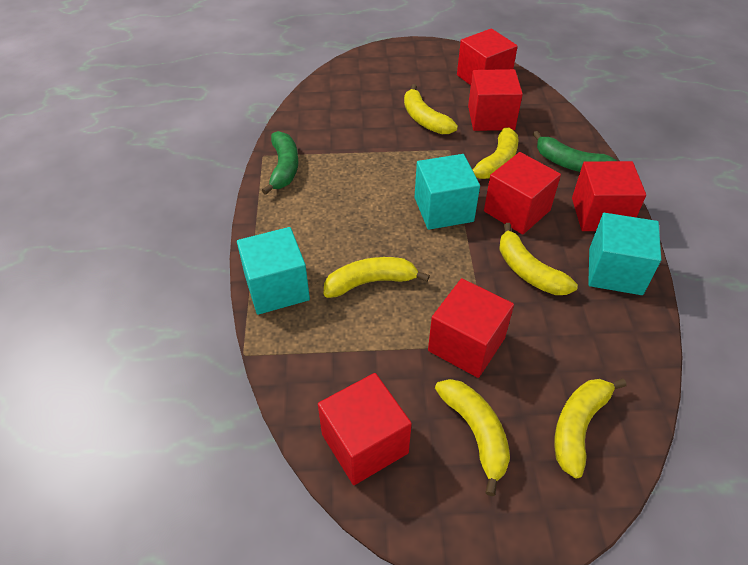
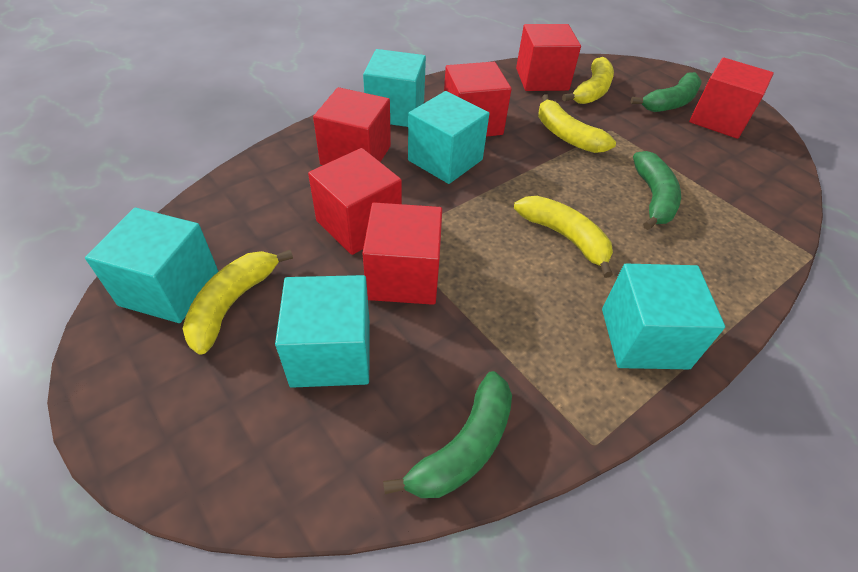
green banana: [262,131,299,195] [533,131,617,172] = 2 -> [383,371,512,498] [631,72,702,112] [633,151,681,230] = 3
turquoise cube: [237,227,310,315] [414,154,480,230] [588,213,661,295] = 3 -> [85,207,219,323] [275,275,370,388] [363,49,426,127] [408,91,489,184] [602,264,725,369] = 5
yellow banana: [324,257,430,298] [404,84,458,134] [435,379,510,496] [473,128,518,179] [499,223,578,295] [555,379,626,479] = 6 -> [182,250,293,355] [514,196,613,278] [538,94,616,153] [562,57,614,104] = 4

